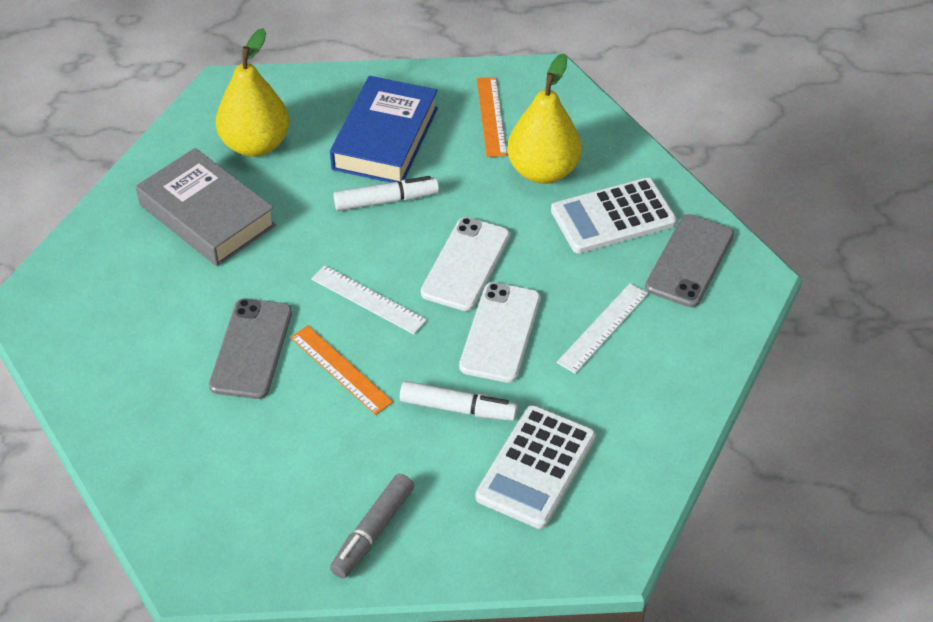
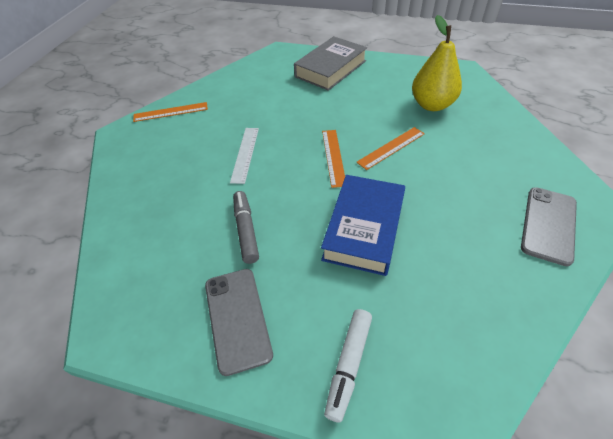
orange ruler: [290,325,393,415] [477,77,507,157] = 2 -> [133,102,208,122] [322,130,345,188] [356,127,425,170] = 3
white calculator: [475,405,596,529] [551,178,677,254] = 2 -> none = 0
white marker: [333,176,439,211] [400,381,518,421] = 2 -> [324,309,372,423] = 1
white phone: [421,217,510,311] [459,282,540,383] = 2 -> none = 0
white ruler: [311,265,427,334] [557,283,648,374] = 2 -> [230,128,259,184] = 1
yellow pear: [216,28,290,157] [507,54,581,184] = 2 -> [412,15,462,111] = 1

